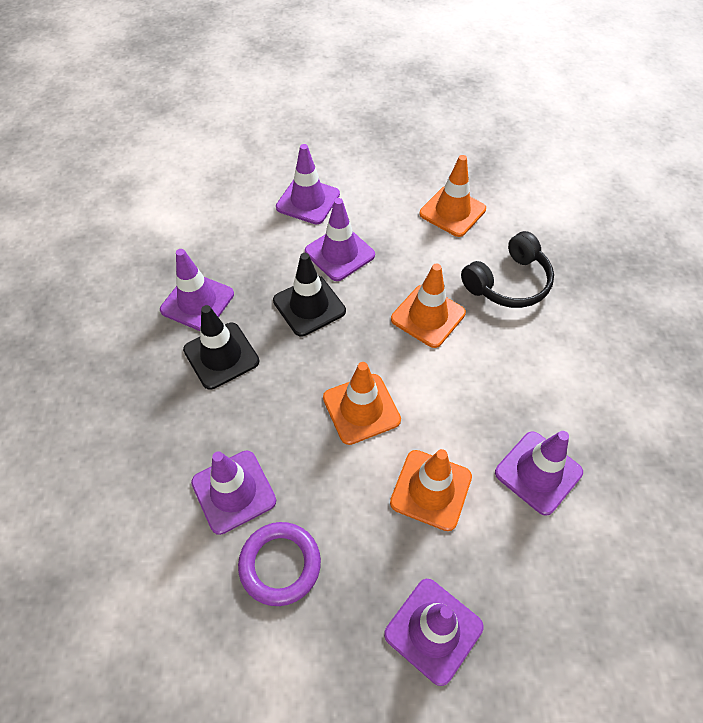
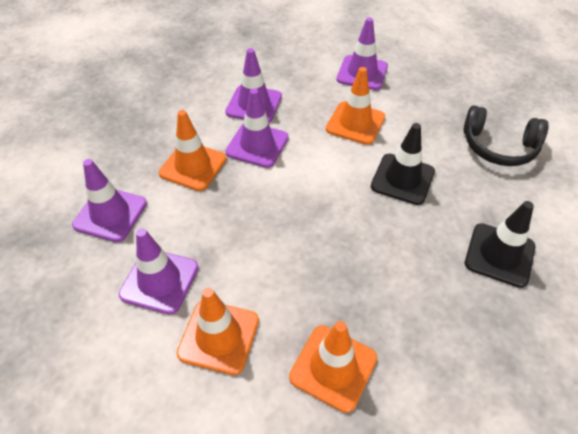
purple ring: [238,522,321,606] = 1 -> none = 0
purple traffic cone: [160,249,234,331] [191,451,276,535] [276,144,340,224] [305,198,375,281] [384,579,484,686] [495,431,583,516] = 6 -> [72,159,147,242] [119,228,198,315] [225,48,282,123] [225,89,289,168] [337,17,388,90] = 5

